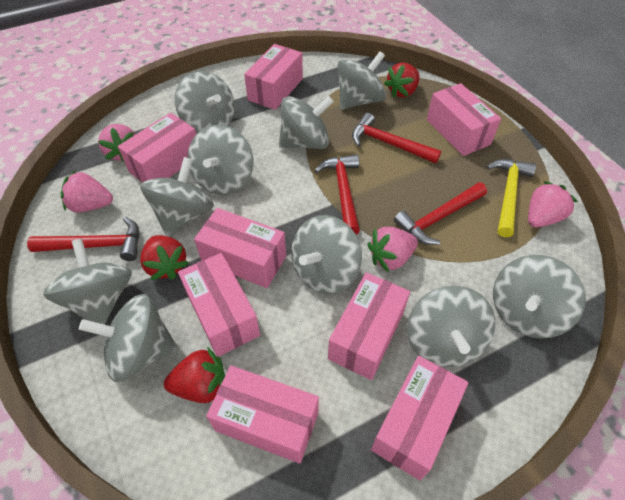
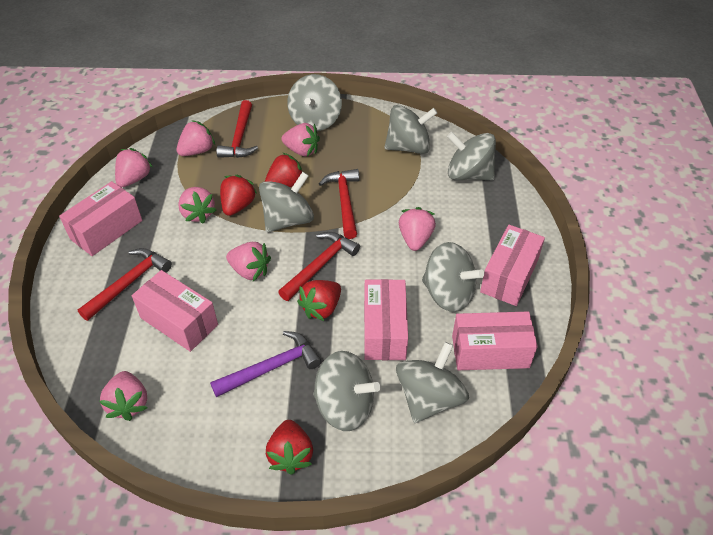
grey spinning top: [43,239,132,325] [79,294,178,382] [140,157,214,236] [175,71,235,133] [187,125,254,195] [279,96,334,149] [291,215,362,294] [337,51,386,109] [407,286,495,367] [493,255,586,339] = 10 -> [259,172,314,232] [287,74,342,131] [313,351,380,431] [385,105,437,154] [396,342,469,423] [422,242,484,312] [447,132,496,180] = 7
pink box: [118,113,196,183] [178,253,260,356] [194,208,286,288] [206,365,319,464] [244,44,303,110] [328,272,410,380] [371,356,468,480] [427,83,501,156] = 8 -> [59,181,142,256] [132,270,218,352] [364,279,408,360] [452,312,538,370] [480,225,545,306] = 5
pink strawberry: [61,170,113,212] [98,124,136,162] [368,227,418,272] [528,181,578,228] = 4 -> [99,371,147,421] [115,148,153,187] [176,120,215,156] [178,187,216,224] [226,242,271,281] [281,123,320,156] [399,207,436,251] = 7
purple hammer: none = 0 -> [210,331,321,397] = 1
red strawberry: [140,235,189,280] [164,347,225,403] [384,63,420,98] = 3 -> [220,175,257,216] [265,152,303,187] [266,420,313,475] [297,280,341,321] = 4
yellow hammer: [487,159,536,237] = 1 -> none = 0

